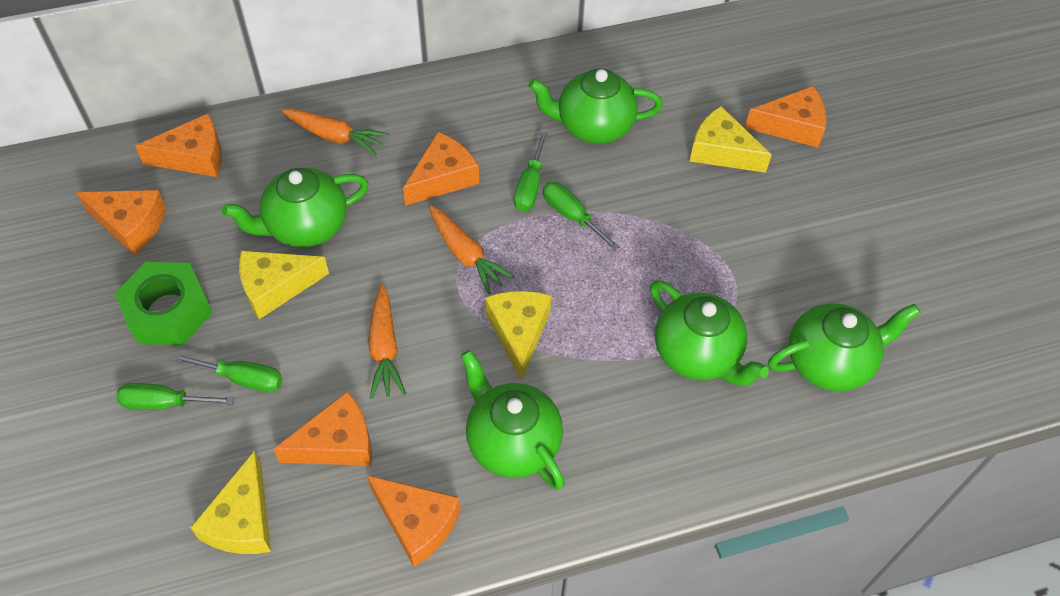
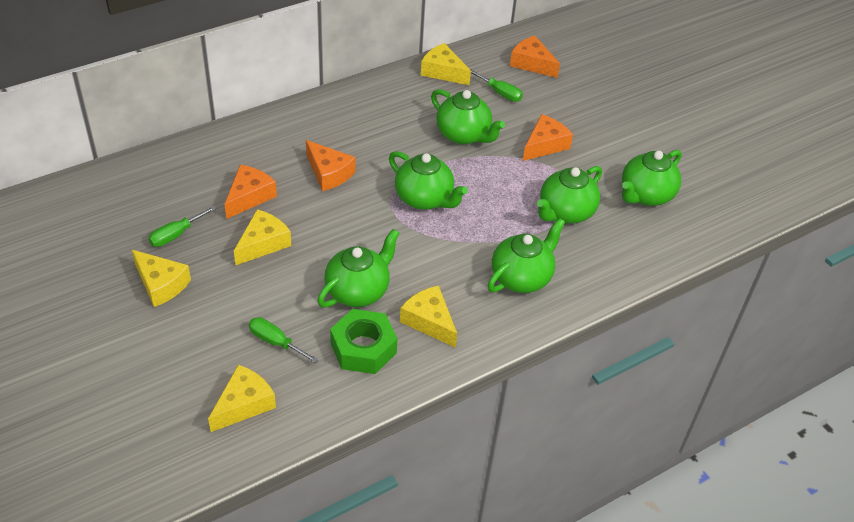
green screwdriver: [116,383,234,410] [172,353,283,392] [514,132,548,212] [543,182,620,251] = 4 -> [148,206,216,247] [249,317,319,363] [470,69,523,102] = 3
green teapot: [222,168,369,248] [461,350,565,490] [528,68,663,144] [650,280,769,386] [768,303,920,392] = 5 -> [317,229,400,308] [389,151,468,210] [431,89,505,144] [488,218,565,293] [537,166,602,223] [622,150,682,206] = 6
orange carrot: [281,109,389,156] [368,284,406,399] [429,205,515,294] = 3 -> none = 0
orange cheese: [76,190,166,255] [135,114,222,177] [273,391,372,466] [367,475,461,567] [403,132,479,206] [745,86,827,148] = 6 -> [224,165,277,219] [306,140,355,191] [510,36,560,78] [523,114,573,161] = 4
yellow cheese: [190,451,271,554] [239,251,329,319] [485,291,552,381] [690,106,772,173] = 4 -> [131,249,191,307] [208,365,276,432] [234,209,291,266] [400,285,457,348] [421,43,471,85] = 5

